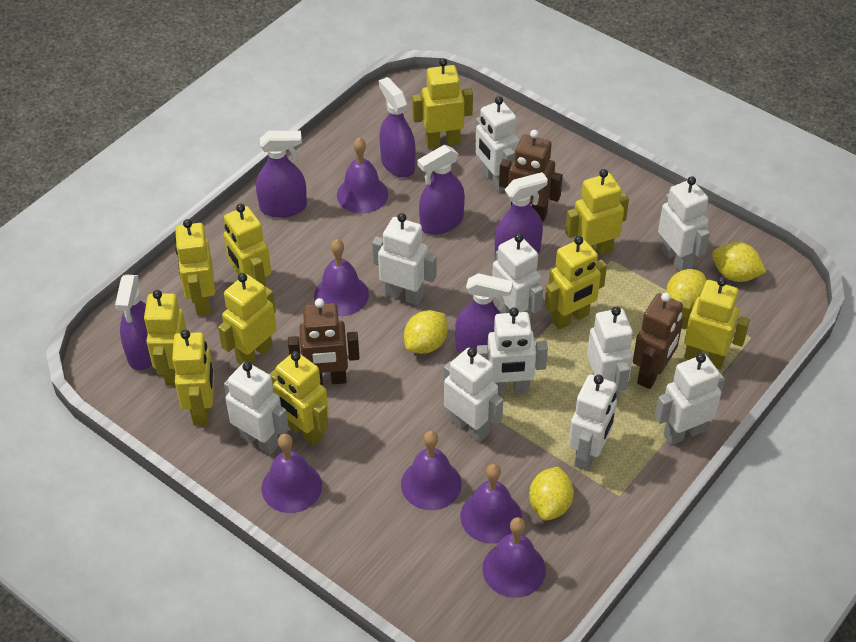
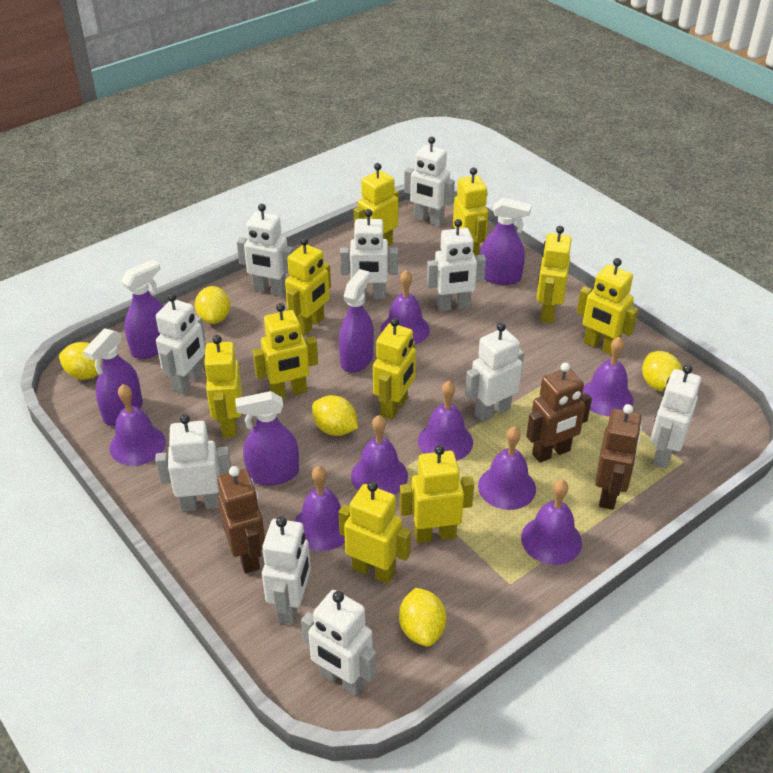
purple bell: [261,434,322,513] [314,239,369,316] [337,138,388,213] [401,431,462,510] [460,464,522,544] [482,517,546,598] = 6 -> [110,384,166,466] [295,466,345,551] [351,415,408,495] [381,270,430,345] [418,381,473,461] [478,426,536,510] [521,479,582,565] [582,337,634,416] = 8
purple spray bottle: [115,275,152,370] [256,131,307,218] [379,77,416,177] [417,145,465,235] [455,273,513,354] [495,172,548,258] = 6 -> [83,328,143,426] [121,260,164,359] [235,391,299,486] [339,269,374,373] [480,198,532,285] = 5
yellow lemon: [404,310,448,354] [529,467,574,521] [666,269,707,308] [712,242,766,282] = 4 -> [59,342,102,379] [195,286,230,324] [312,395,358,436] [399,588,446,647] [642,351,682,392] = 5

